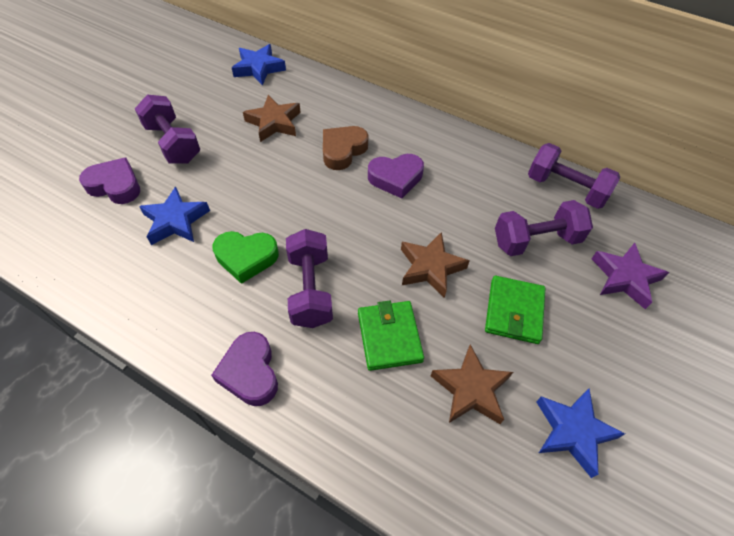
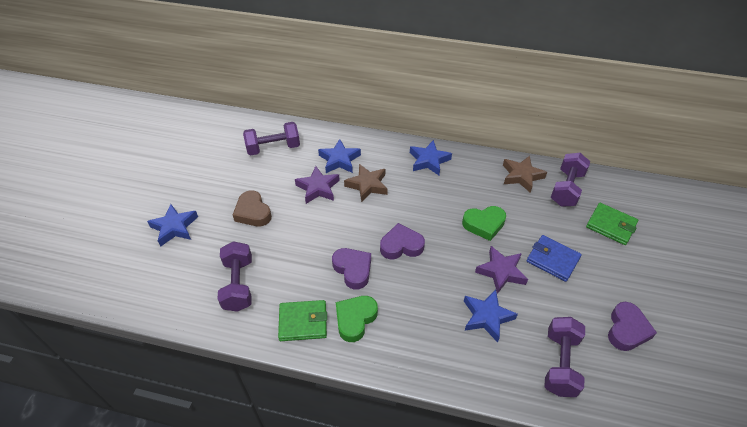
blue star: [139,186,210,245] [232,44,286,86] [536,389,625,478] = 3 -> [147,204,198,246] [318,139,361,173] [410,140,452,175] [464,290,518,342] = 4
blue wallet: none = 0 -> [527,235,582,282] = 1
brown star: [243,95,301,142] [401,232,469,298] [431,344,513,424] = 3 -> [344,164,388,202] [503,156,547,193] = 2
green heart: [213,231,279,284] = 1 -> [336,296,378,342] [462,206,506,241] = 2
purple star: [592,243,669,309] = 1 -> [295,166,340,204] [475,246,528,294] = 2

